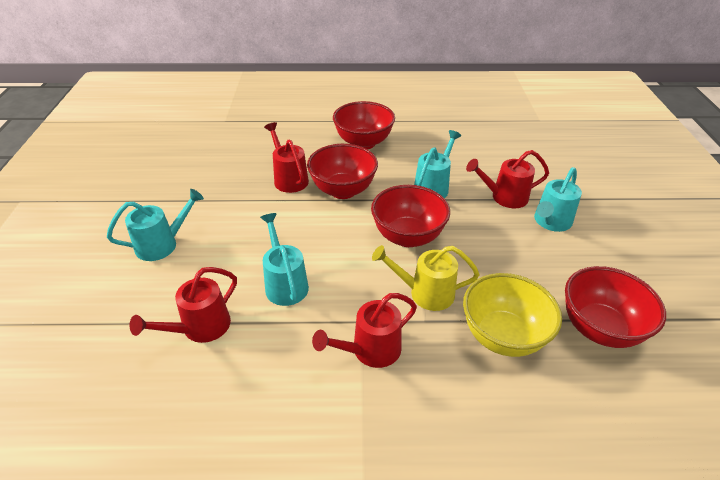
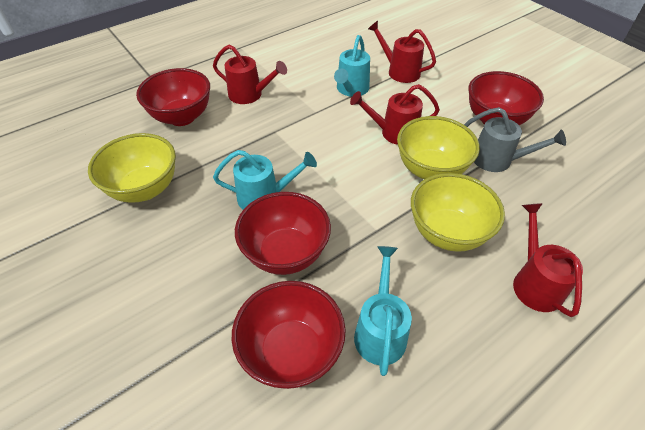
grey watering can: none = 0 -> [464,107,566,172] = 1
turquoise watering can: [107,189,204,261] [260,213,309,306] [414,130,461,198] [534,167,582,232] = 4 -> [213,150,317,210] [334,35,370,97] [354,246,412,376] = 3
yellow bowl: [463,273,562,357] = 1 -> [88,133,176,203] [397,116,480,179] [411,173,505,252] = 3
yellow watering can: [372,245,479,311] = 1 -> none = 0

